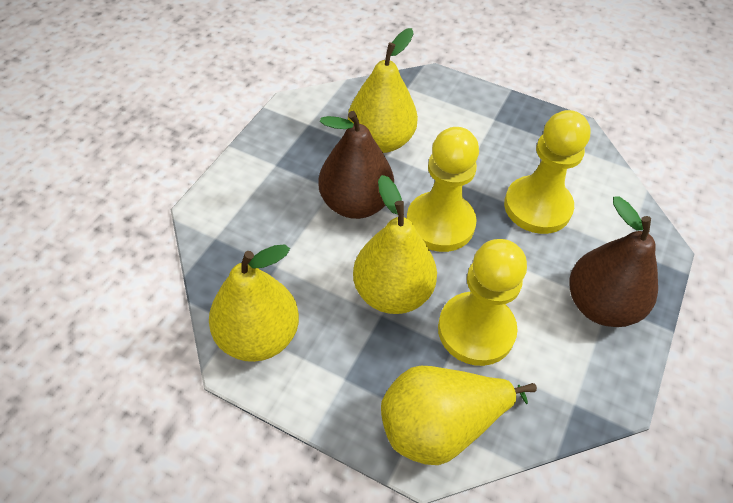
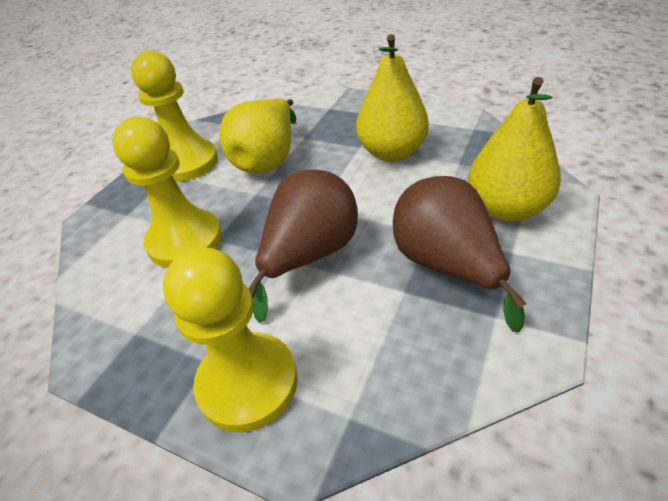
yellow pear: [209,244,299,362] [348,28,418,153] [353,175,437,314] [381,366,537,465] = 4 -> [220,98,296,173] [356,34,429,162] [468,77,561,221] = 3

